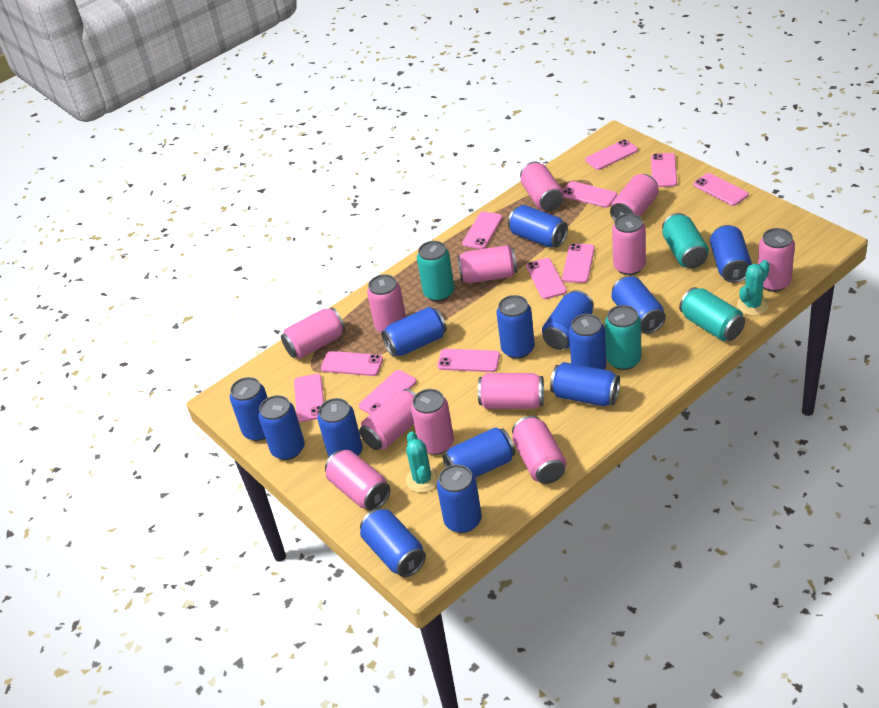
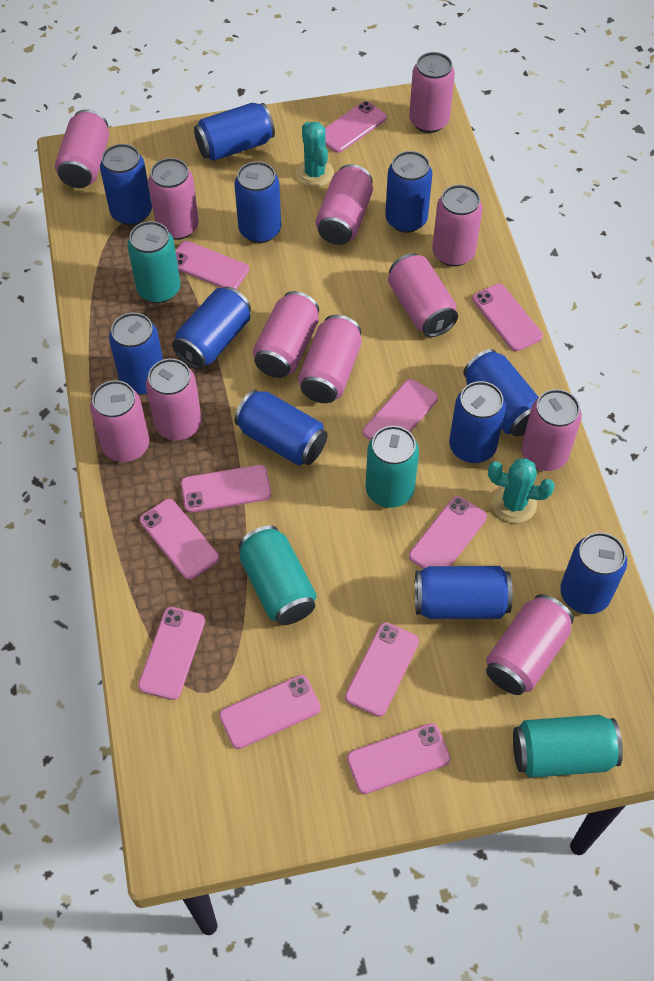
blue can: [230,377,268,441] [258,395,305,460] [317,398,363,457] [360,509,426,577] [381,307,447,357] [437,464,482,533] [442,427,515,478] [496,295,535,359] [508,205,568,247] [542,290,594,350] [550,362,620,406] [569,314,607,370] [611,276,666,334] [710,225,752,283] = 14 -> [100,144,152,225] [109,312,163,394] [172,287,251,369] [194,103,275,161] [234,161,281,243] [235,389,327,466] [385,151,433,233] [415,566,513,619] [449,381,506,463] [463,349,539,436] [561,532,627,614] = 11

